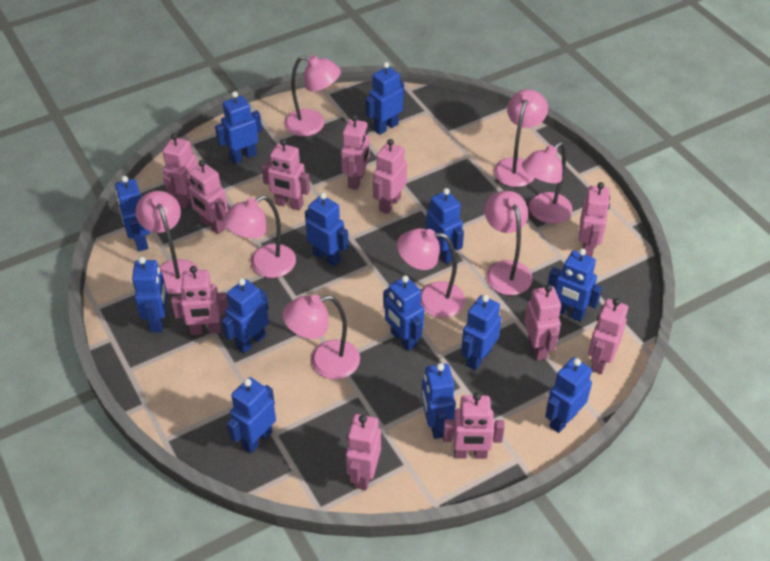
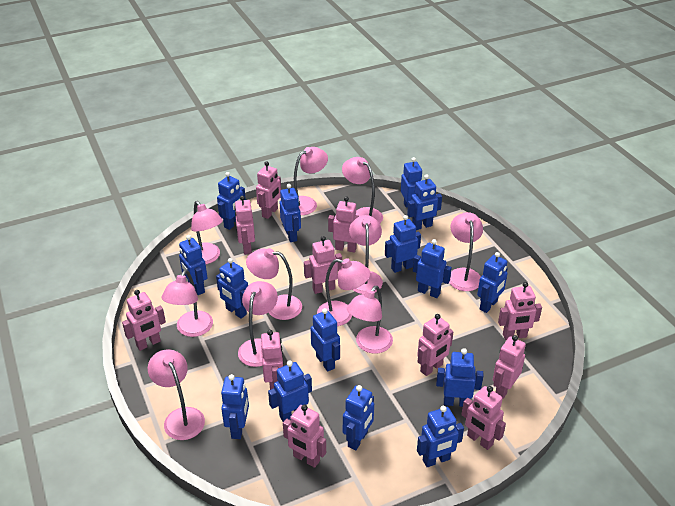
blue robot: [115,176,150,251] [132,257,167,332] [215,91,262,164] [221,278,269,353] [227,377,276,453] [305,193,349,267] [365,62,404,135] [383,275,424,351] [421,363,456,439] [426,188,464,264] [461,295,502,370] [545,357,592,433] [548,248,602,322] = 13 -> [179,235,207,295] [216,258,248,319] [217,172,246,230] [221,374,249,439] [268,361,312,422] [280,184,301,242] [311,308,340,372] [343,385,374,450] [385,215,421,273] [401,157,422,208] [407,174,442,230] [413,239,452,298] [417,406,464,467] [436,348,483,407] [477,252,508,313] = 15
pink lamp: [135,191,199,294] [223,195,296,278] [282,295,360,379] [284,55,341,136] [397,228,465,318] [485,191,532,295] [494,89,548,187] [522,142,572,224] = 8 -> [148,349,205,440] [162,270,213,337] [191,201,223,264] [238,281,278,367] [246,248,302,320] [294,147,328,215] [317,258,371,326] [342,157,383,223] [347,286,393,354] [349,215,383,294] [449,212,483,291] = 11

